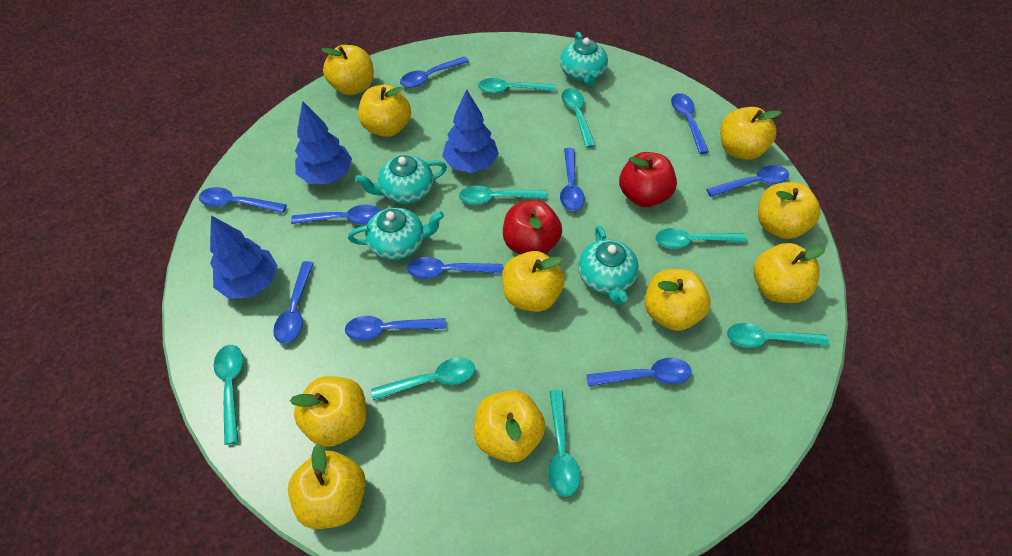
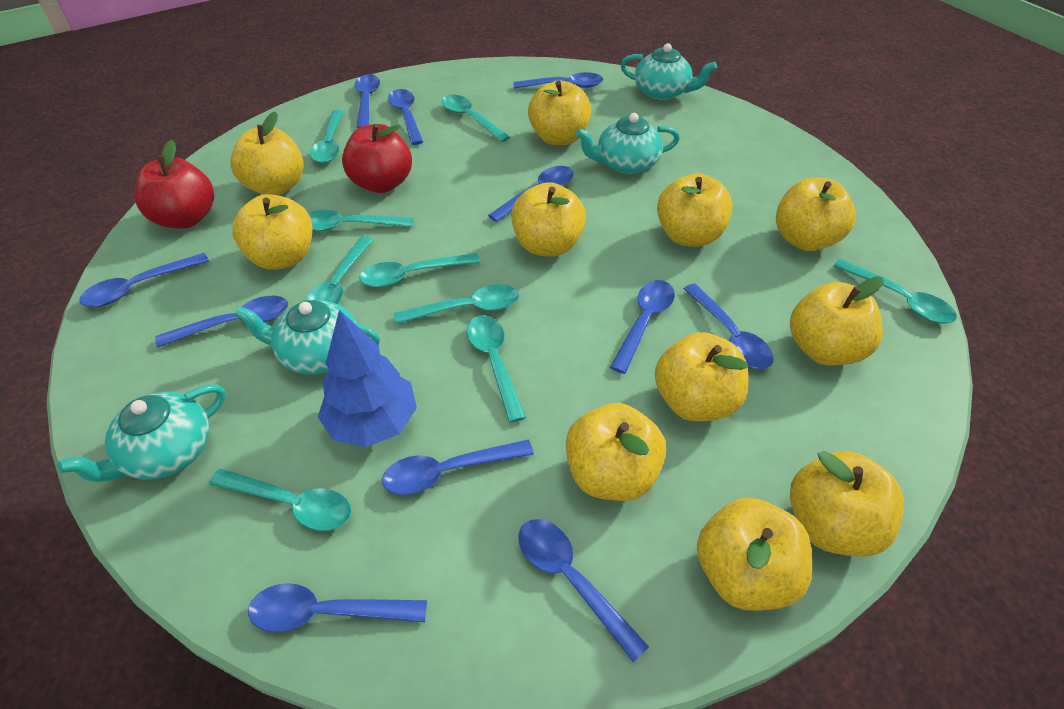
blue spoon: [199,187,287,213] [273,261,314,343] [291,205,380,225] [345,316,446,340] [400,56,469,88] [407,257,503,279] [560,148,585,211] [586,358,691,387] [671,93,709,154] [707,165,789,197] = 10 -> [80,253,209,307] [155,296,288,347] [248,583,427,633] [354,74,380,129] [382,440,534,495] [388,89,423,145] [488,166,574,222] [513,72,603,89] [518,519,649,662] [610,280,675,374] [684,284,774,369] = 11
blue tree: [210,215,278,299] [295,101,352,184] [442,89,499,173] = 3 -> [318,310,417,447] = 1
turquoise spoon: [214,345,243,445] [371,358,475,401] [459,186,547,205] [478,78,556,94] [548,390,580,497] [561,88,596,148] [656,228,747,249] [727,323,829,348] = 8 -> [209,469,352,531] [305,236,373,304] [308,210,413,231] [310,110,344,163] [359,253,480,287] [394,284,519,324] [442,95,510,142] [467,315,526,423] [834,259,957,324] = 9
yellow apple: [288,444,366,529] [290,376,367,447] [321,45,374,95] [358,85,411,137] [474,390,546,462] [502,251,565,312] [645,269,710,331] [720,107,782,160] [753,243,826,303] [758,182,821,239] = 10 -> [230,112,304,195] [232,194,312,270] [511,182,586,257] [528,80,591,145] [566,403,666,501] [655,332,748,422] [657,173,733,247] [697,498,812,611] [776,177,856,251] [790,276,884,366] [790,451,904,557] = 11

